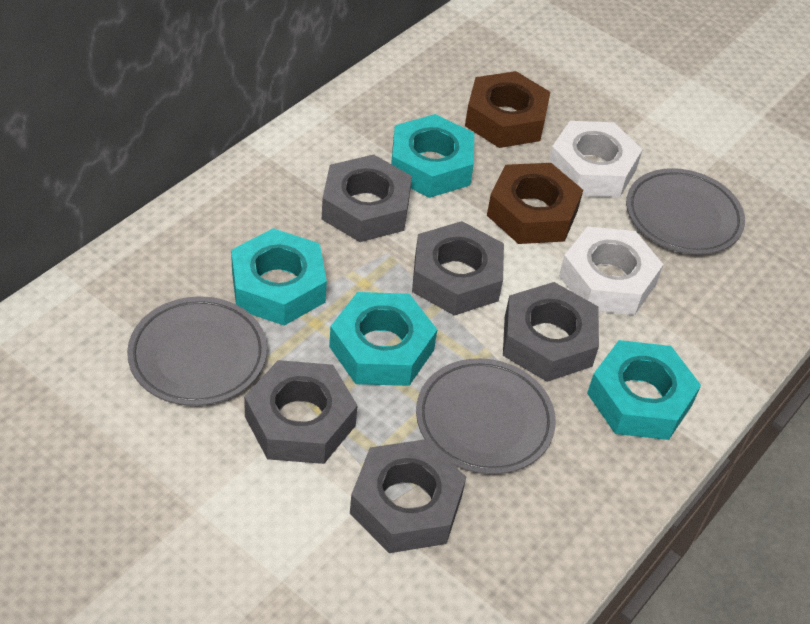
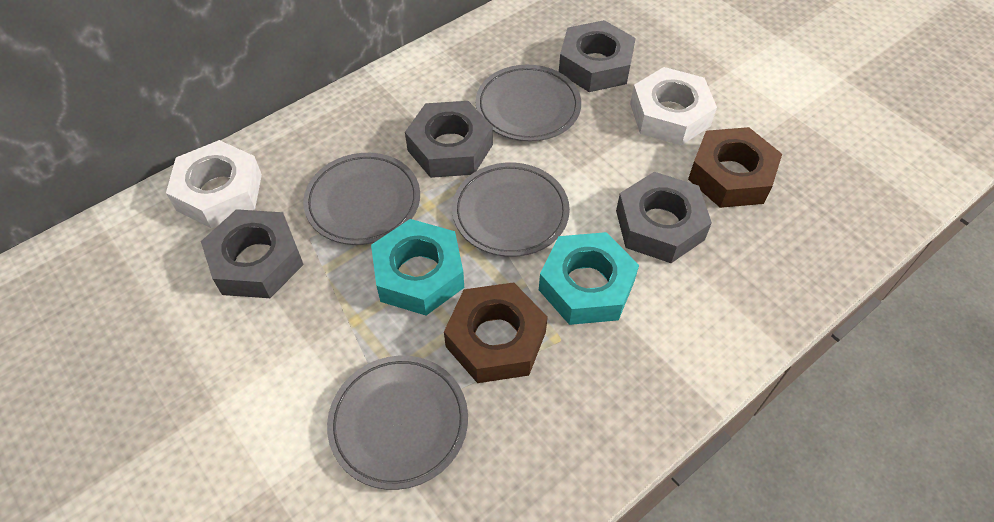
grey nut: [244,360,358,464] [322,154,412,242] [350,439,466,553] [412,221,504,316] [503,282,599,382] = 5 -> [201,209,304,298] [405,101,493,178] [559,20,636,92] [616,172,712,263] = 4
grey plate: [127,296,267,406] [416,358,556,474] [626,168,745,255] = 3 -> [303,153,420,245] [327,356,468,490] [452,163,570,257] [476,65,581,141] = 4
turquoise nut: [231,228,327,326] [329,292,437,386] [391,114,474,198] [587,340,701,440] = 4 -> [371,219,464,315] [539,232,639,325] = 2

